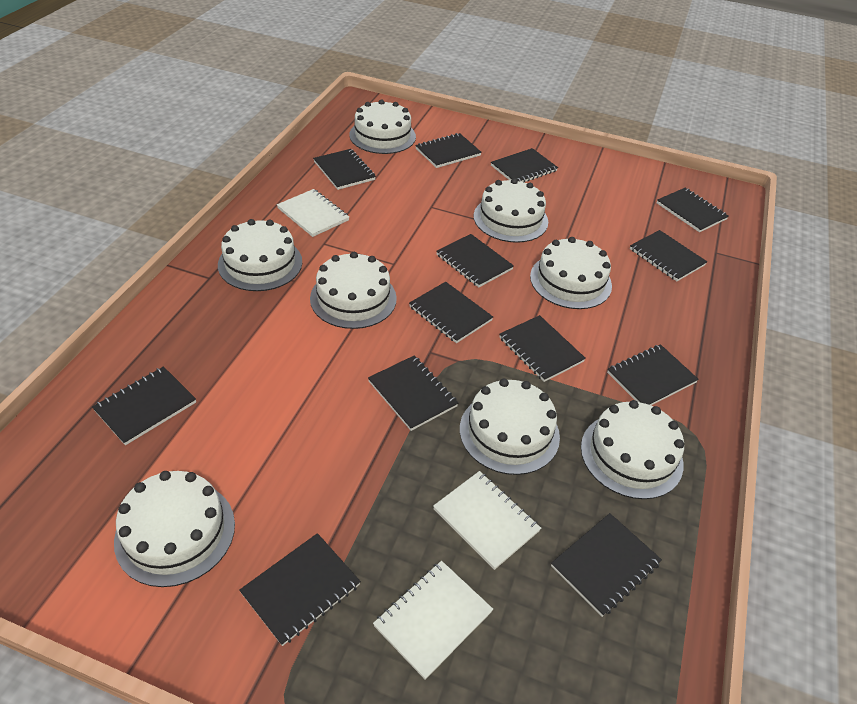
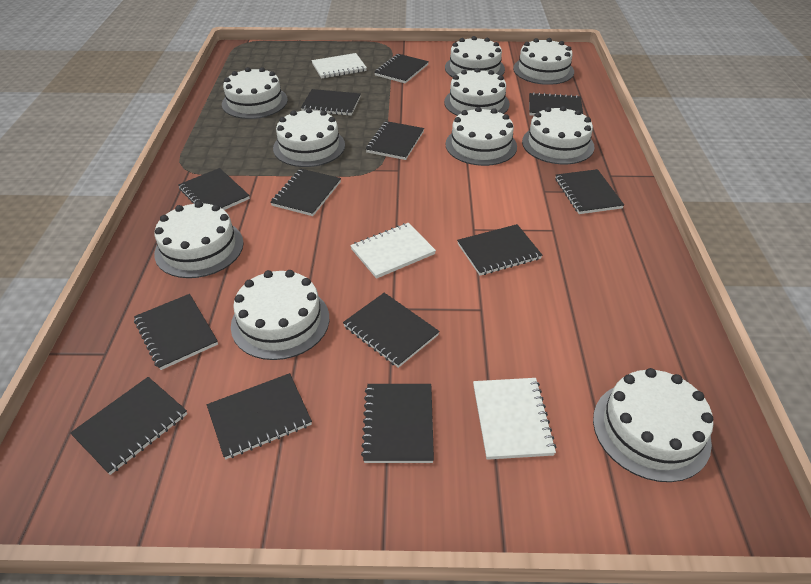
white cake: [114,471,235,587] [218,219,302,291] [310,252,397,329] [349,100,416,154] [460,379,560,475] [474,178,548,243] [530,237,612,309] [581,400,684,499] = 8 -> [154,201,244,278] [222,67,288,119] [231,270,329,360] [273,108,345,167] [444,68,510,116] [445,36,505,77] [446,107,517,166] [513,38,574,85] [522,106,594,164] [593,368,713,482] = 10

